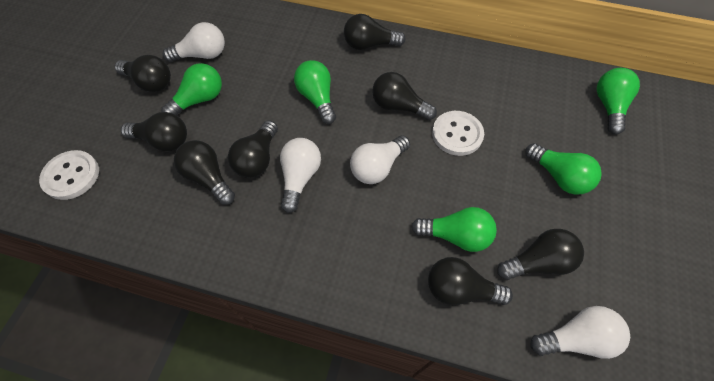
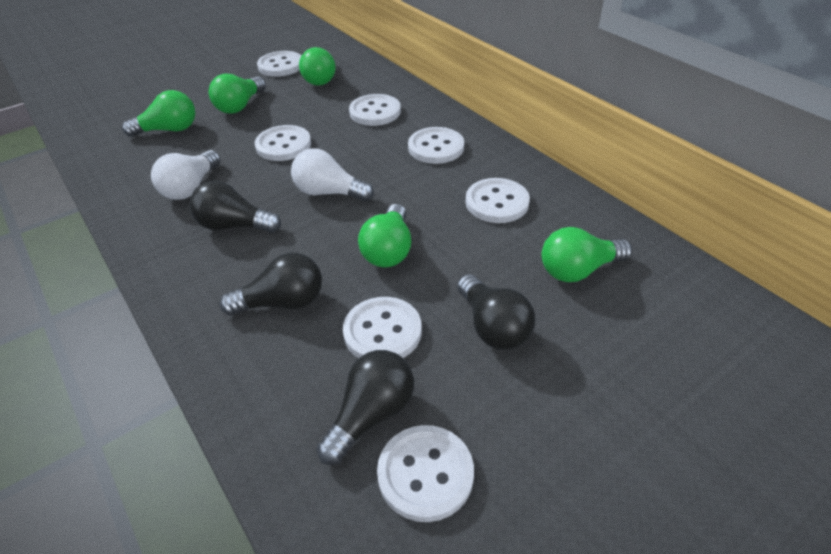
black light bulb: [115,55,171,92] [121,112,187,152] [174,140,235,205] [228,120,278,178] [344,14,406,50] [372,72,437,120] [428,257,513,305] [497,229,584,280] = 8 -> [189,181,281,233] [219,253,322,316] [316,350,414,465] [457,274,535,350] = 4
white button: [39,150,99,200] [432,111,484,156] = 2 -> [255,125,311,161] [257,51,301,77] [343,297,422,358] [349,94,401,126] [377,425,474,522] [408,127,464,164] [466,178,530,223] = 7
white light bulb: [163,22,225,62] [280,138,321,213] [350,135,410,184] [530,306,630,359] = 4 -> [151,150,221,200] [291,148,374,202] = 2

